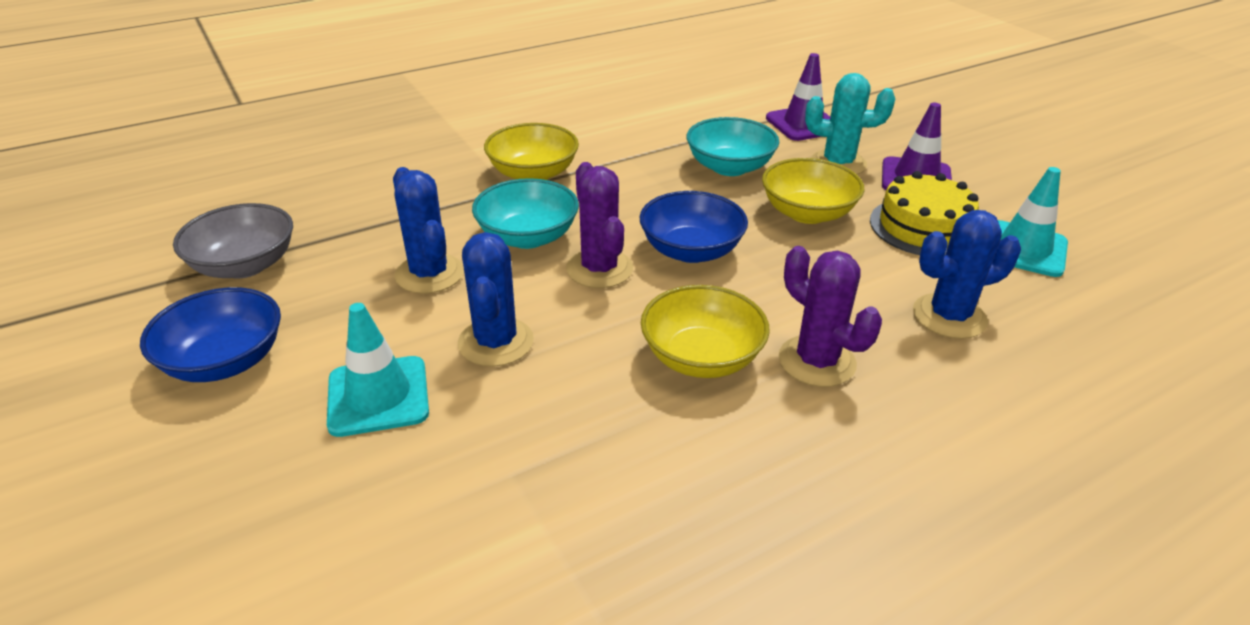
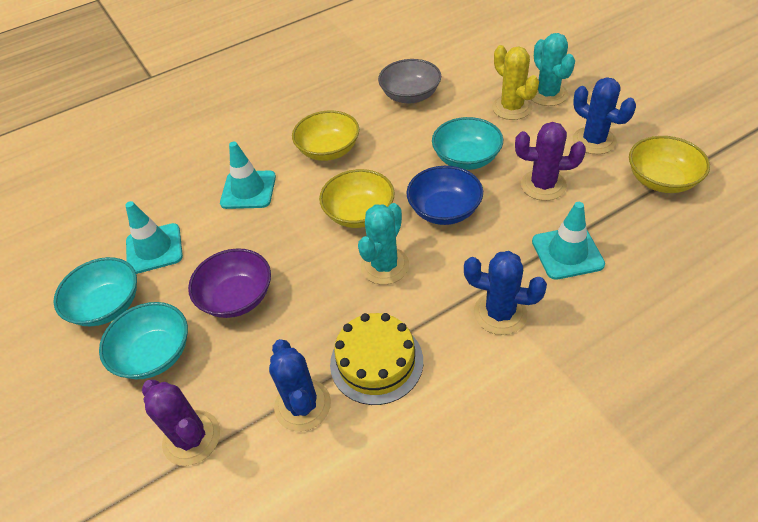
blue bowl: [140,287,281,382] [640,191,748,263] = 2 -> [406,166,483,225] = 1
purple bowl: none = 0 -> [188,248,271,318] = 1
purple traffic cone: [766,53,830,141] [882,103,952,190] = 2 -> none = 0
turquoise bowl: [472,178,579,249] [686,117,779,176] = 2 -> [53,257,137,326] [99,302,188,379] [432,117,503,170] = 3
turquoise cactus: [805,73,895,175] = 1 -> [358,203,409,285] [531,33,575,106] = 2
turquoise traffic cone: [327,303,429,437] [998,167,1068,277] = 2 -> [125,201,183,274] [220,142,276,209] [532,202,605,280] = 3
yellow cactus: none = 0 -> [492,45,539,120] = 1

